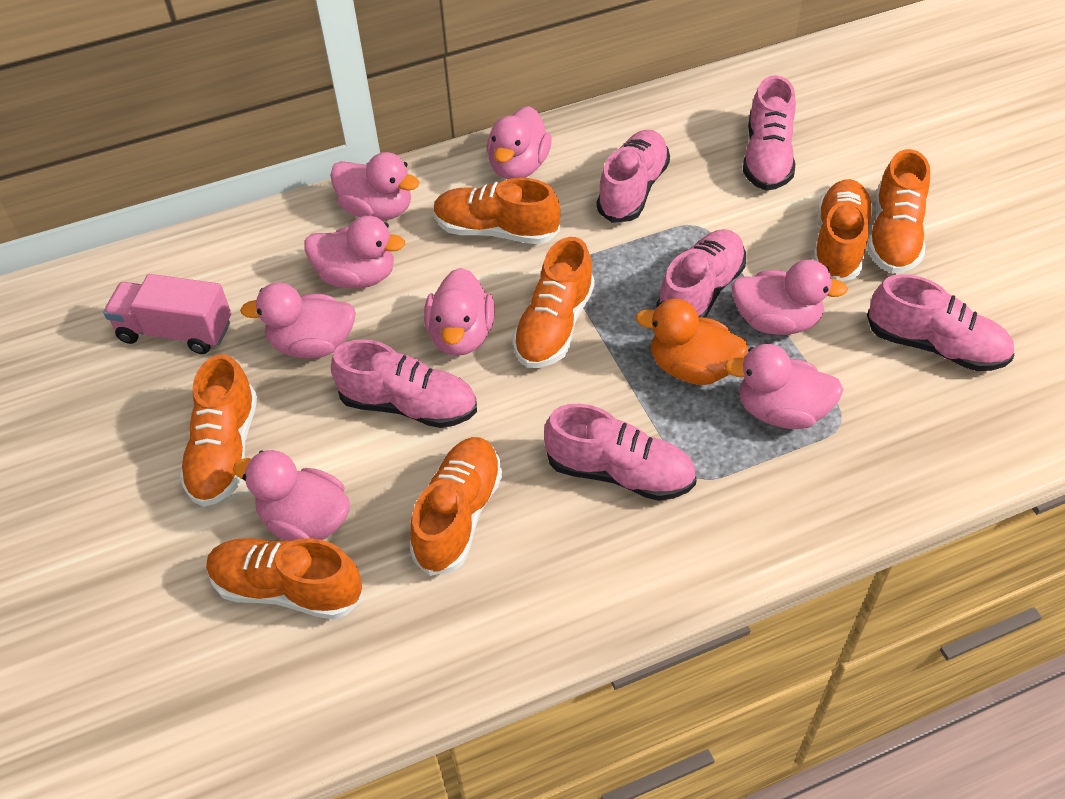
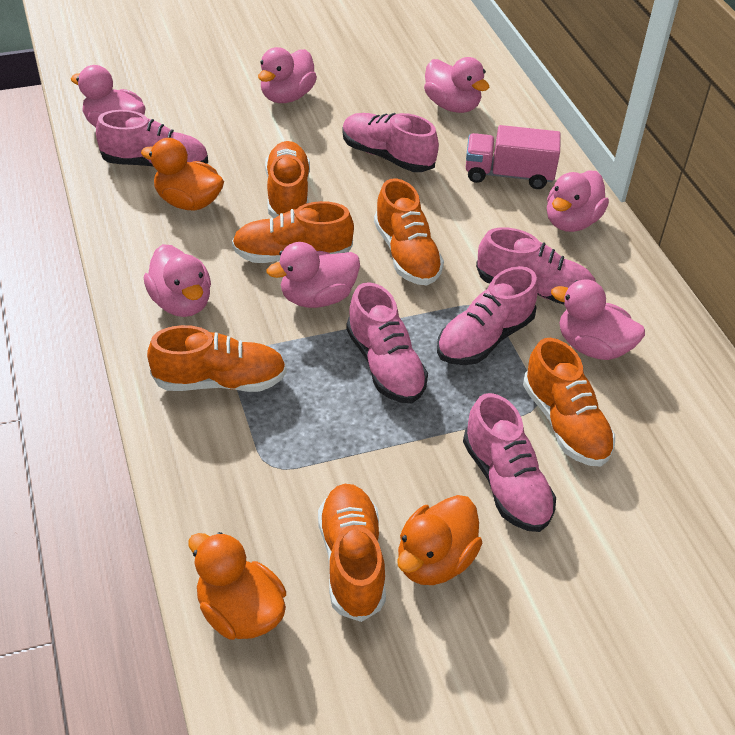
orange duck: [636,299,748,385] = 1 -> [141,138,224,211] [188,532,286,640] [397,495,482,585] = 3
orange shoe: [179,354,257,507] [206,538,364,620] [410,437,502,576] [434,178,560,244] [513,237,595,368] [813,179,873,281] [868,149,930,274] = 7 -> [147,325,287,392] [232,201,354,263] [265,141,310,218] [318,484,386,622] [374,178,444,285] [523,338,615,467] = 6
pink duck: [233,450,350,541] [240,282,356,358] [304,216,405,289] [330,152,420,221] [424,268,495,356] [487,106,552,179] [724,344,844,429] [732,260,848,335] = 8 -> [71,65,145,128] [144,244,211,317] [258,47,317,103] [267,242,360,308] [424,57,490,113] [547,171,609,232] [551,279,645,360] = 7

